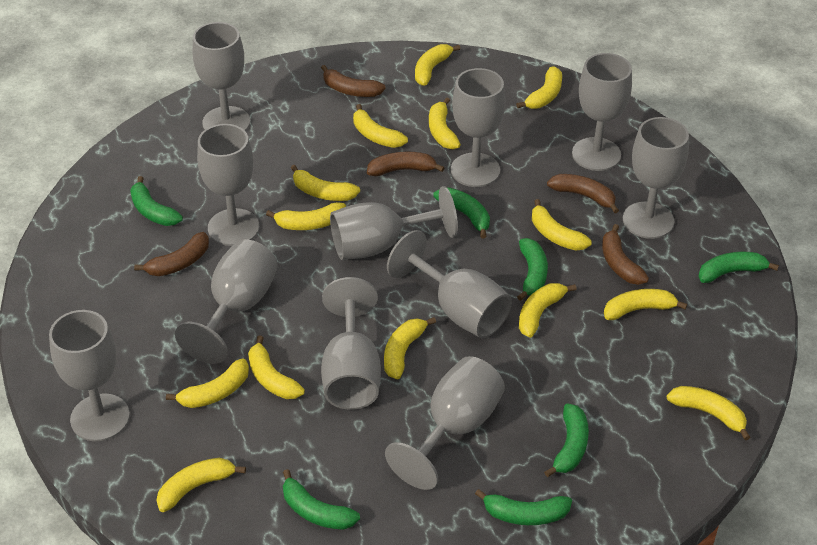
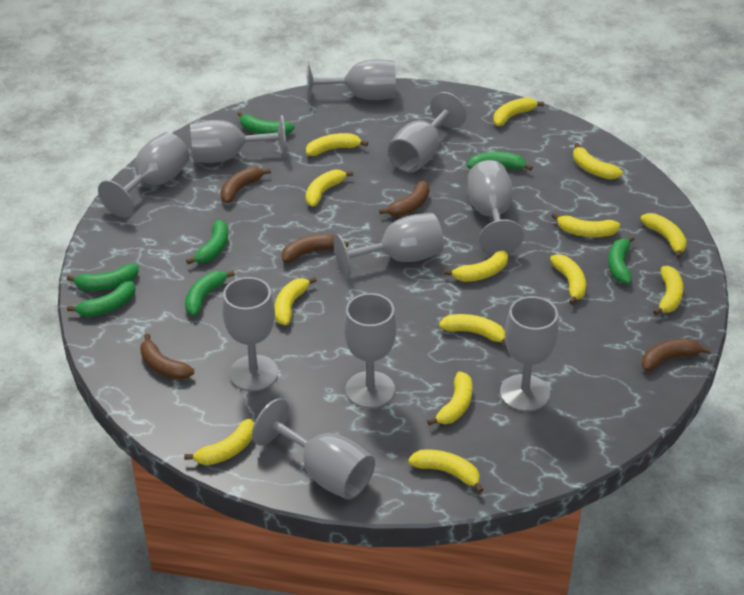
grey goblet: [49,310,130,441] [175,239,278,364] [193,22,250,131] [197,124,259,246] [321,277,381,410] [330,186,458,260] [385,356,505,490] [387,230,512,338] [451,68,505,187] [572,53,632,171] [623,117,689,239] = 11 -> [98,132,190,218] [190,115,286,163] [222,277,278,391] [252,398,375,500] [307,59,396,101] [334,213,444,279] [344,293,397,408] [388,92,467,173] [468,160,524,255] [500,296,559,412] = 10

